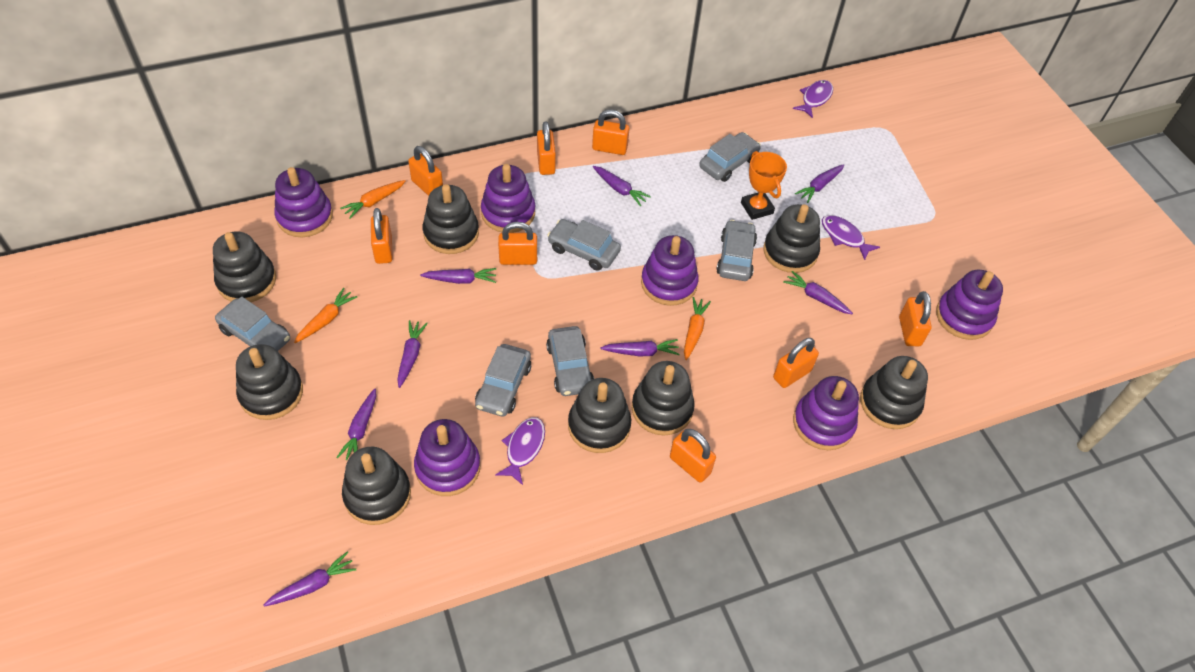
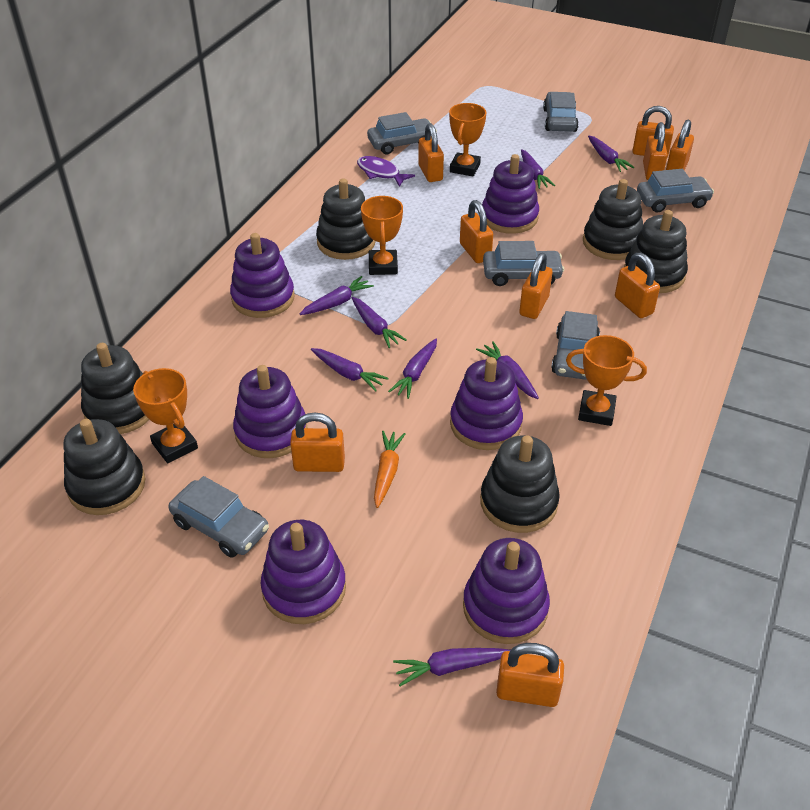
black stacking toy: [213,231,276,302] [236,344,303,420] [342,447,411,525] [423,184,479,254] [568,378,631,453] [632,361,695,436] [763,204,820,273] [860,356,928,429] = 8 -> [64,419,146,515] [81,343,149,434] [316,178,376,260] [480,435,560,533] [583,179,643,260] [624,210,688,293] = 6
orange carrot: [294,288,357,343] [340,180,406,219] [684,297,711,360] = 3 -> [374,431,405,508] = 1
orange padlock: [371,208,393,264] [408,146,443,196] [498,222,537,265] [537,121,556,175] [592,110,630,155] [670,429,716,483] [773,338,819,388] [899,291,932,346] = 8 -> [290,413,345,472] [418,123,444,182] [460,200,493,263] [496,643,564,707] [519,253,553,319] [615,253,660,318] [632,106,674,157] [643,122,668,180] [666,120,694,170] = 9
orange trophy: [741,151,787,220] = 1 -> [133,368,198,463] [361,196,403,275] [449,103,486,176] [566,335,647,426] = 4
purple fish: [495,417,545,485] [793,80,833,118] [822,215,880,260] = 3 -> [357,156,415,187] = 1

